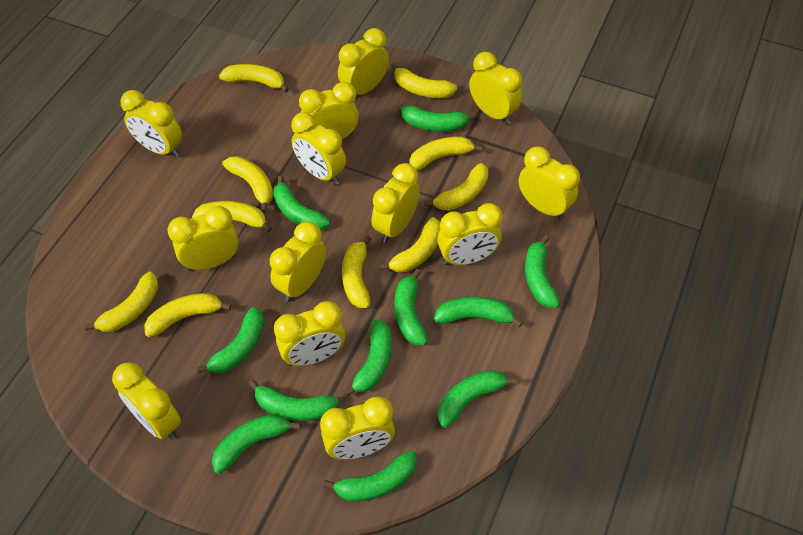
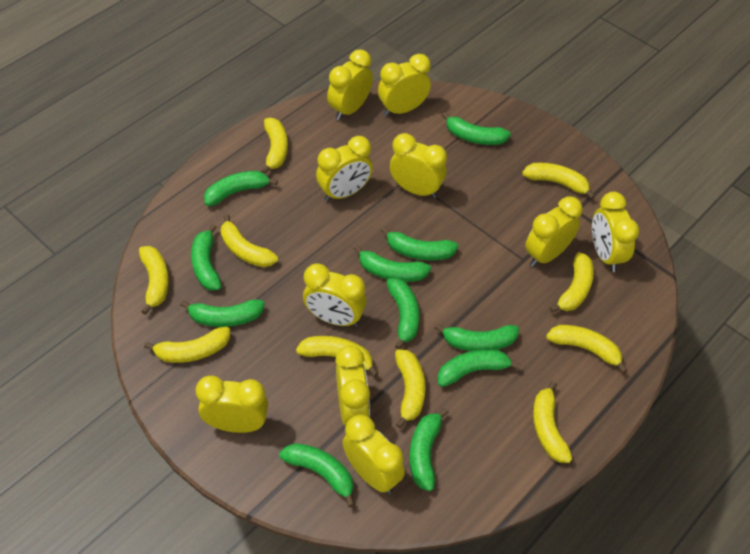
yellow clock: [112,362,181,440] [120,90,182,158] [167,206,238,271] [270,222,326,302] [274,301,345,366] [291,112,346,185] [299,82,359,139] [320,396,395,459] [338,28,389,95] [372,163,420,243] [437,203,503,265] [469,52,523,124] [519,147,580,220] = 13 -> [196,376,268,433] [303,263,366,327] [316,136,373,202] [327,49,373,120] [335,345,370,426] [342,414,405,494] [378,54,431,116] [390,133,447,198] [525,196,583,267] [592,192,639,272] = 10

